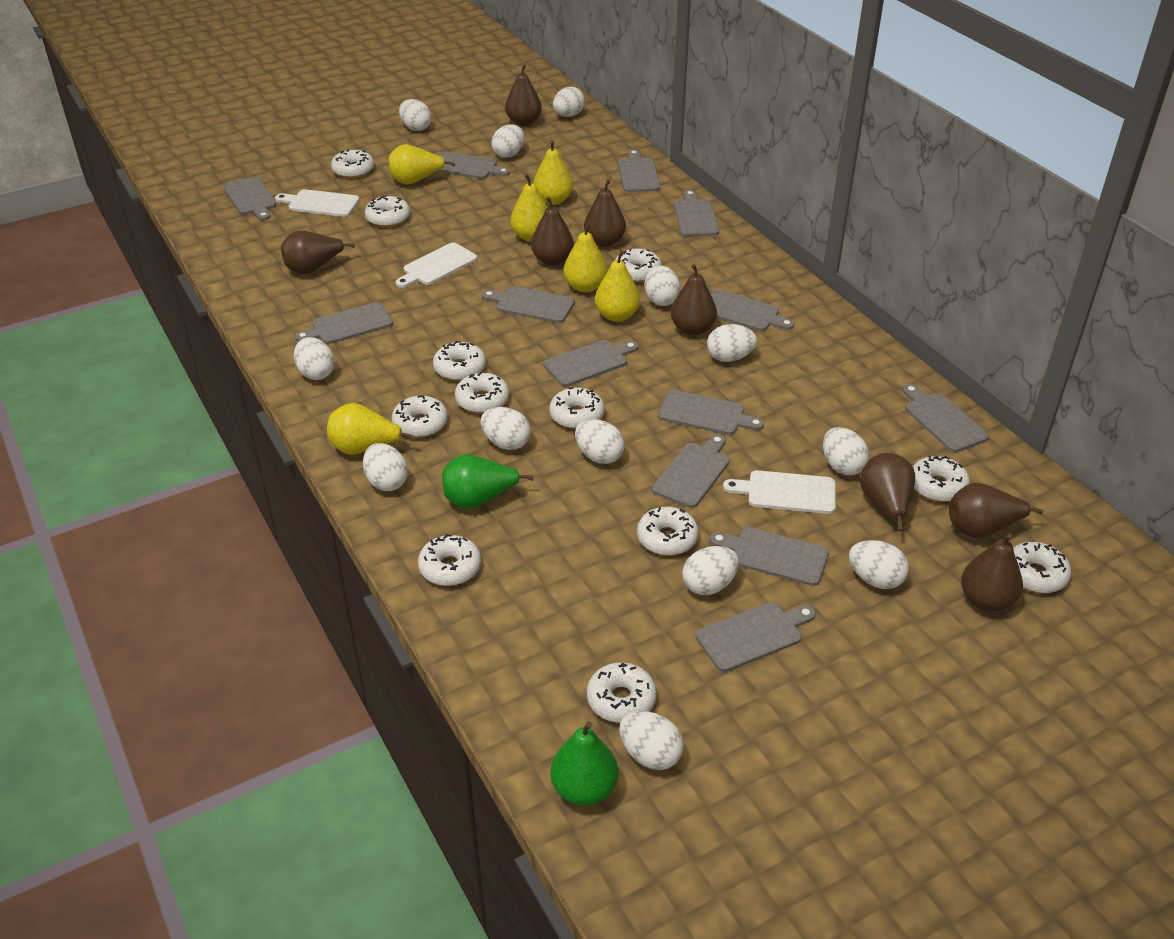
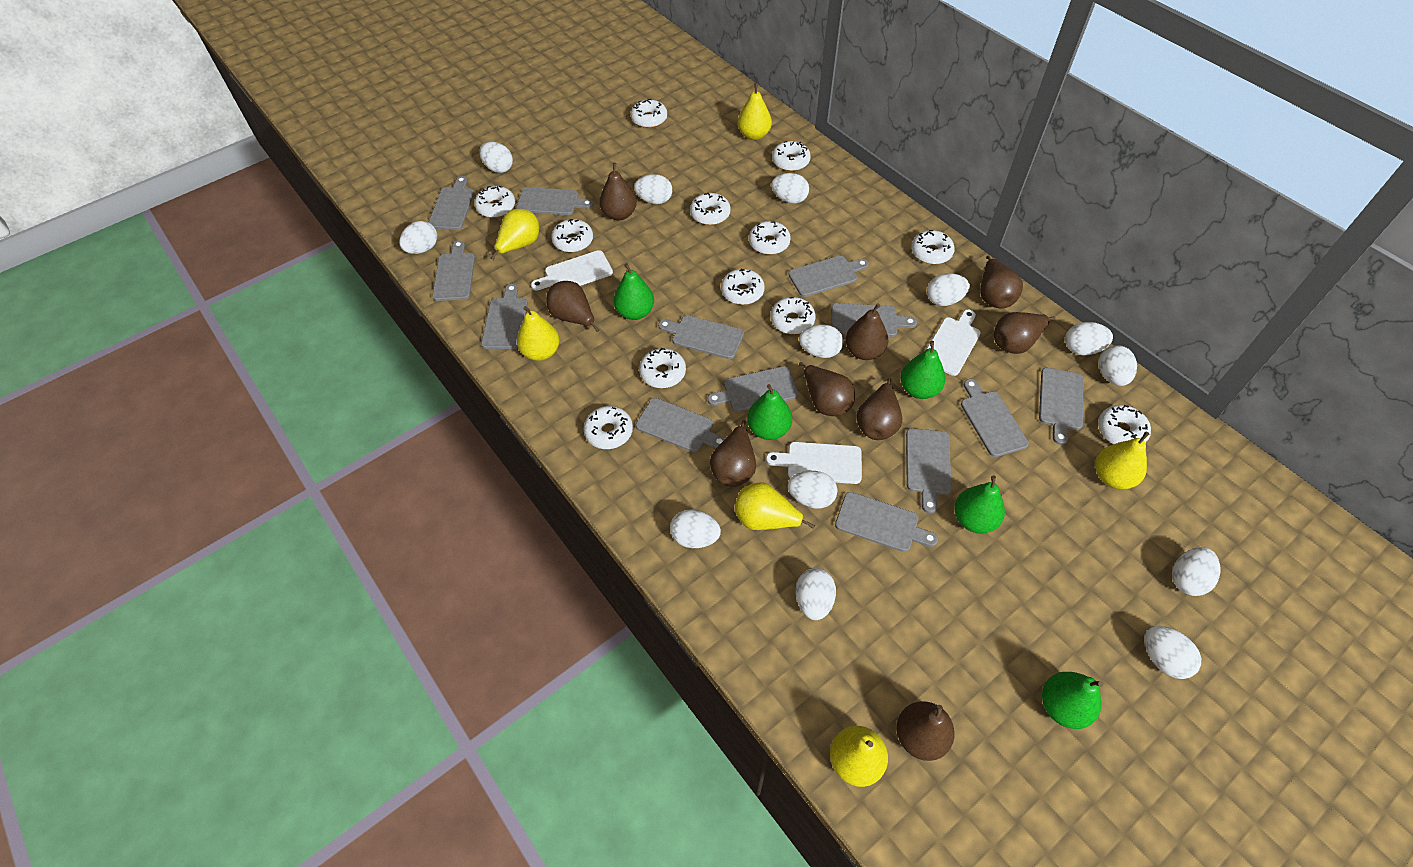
brown pear: [281,230,355,274] [505,64,542,126] [531,197,574,266] [584,179,626,247] [671,264,717,335] [860,453,915,531] [949,483,1043,539] [961,533,1023,611] = 8 -> [546,281,600,332] [599,163,637,220] [710,420,756,487] [799,362,855,416] [845,303,888,360] [856,378,902,440] [896,701,955,761] [980,255,1023,308] [994,312,1055,354] = 9
green pear: [442,454,534,509] [550,721,618,806] = 2 -> [613,263,654,320] [747,384,792,440] [900,341,945,399] [954,475,1005,534] [1042,672,1103,729] = 5

